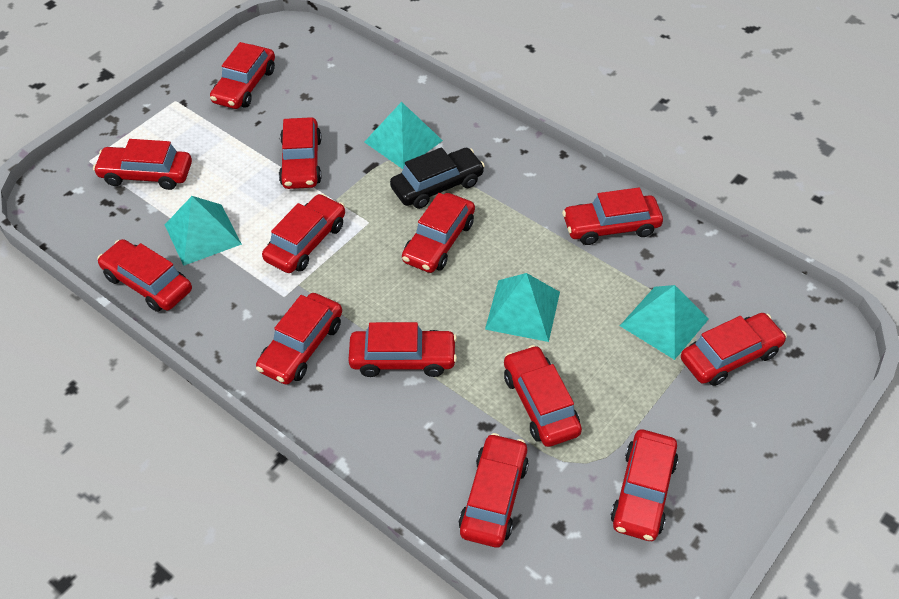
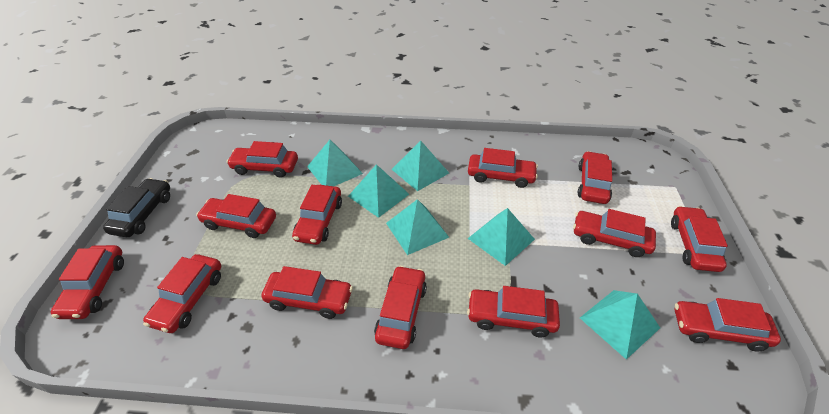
turquoise pyramid: [165,196,242,266] [364,102,443,169] [485,273,560,342] [620,285,709,360] = 4 -> [307,140,363,186] [348,164,409,218] [386,199,449,255] [392,140,449,191] [468,208,535,266] [580,290,660,360] = 6

